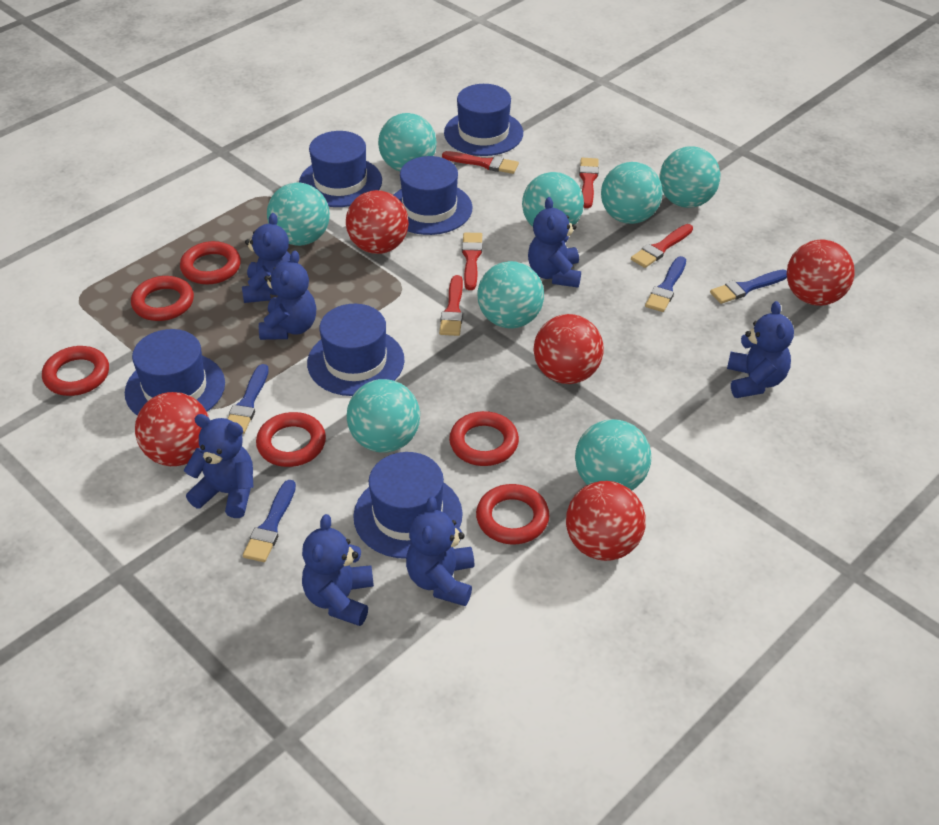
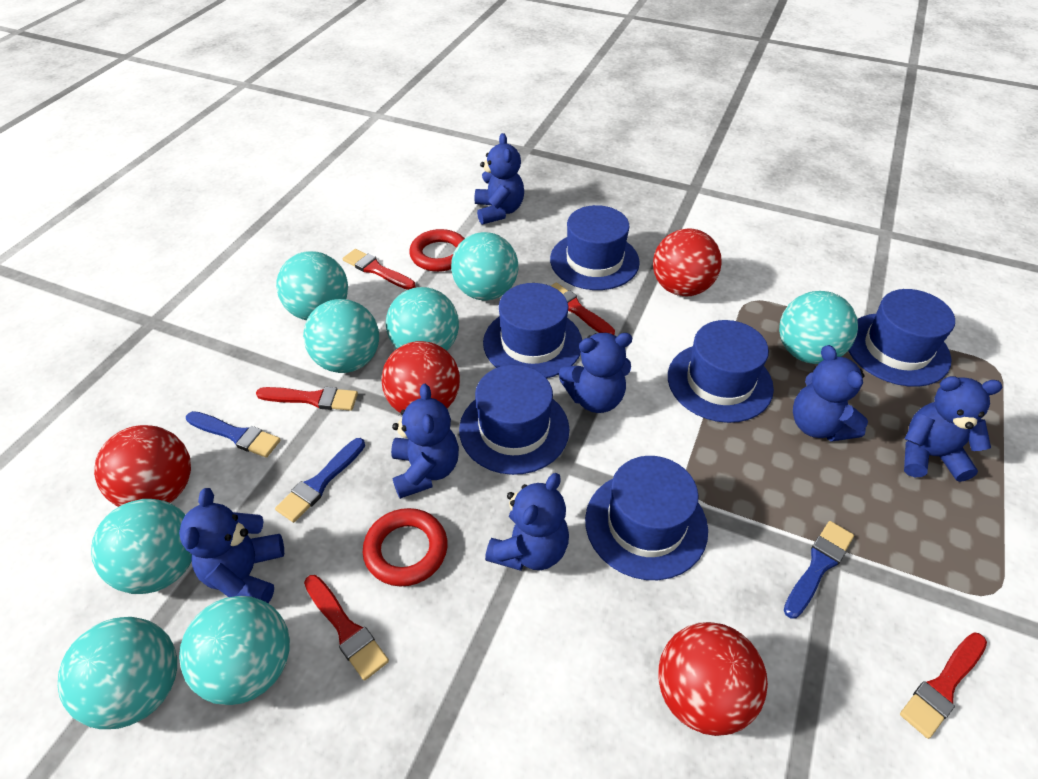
blue brush: [228,364,269,434] [243,480,296,562] [645,256,686,312] [710,269,787,304] = 4 -> [186,411,281,458] [275,438,365,522] [784,521,854,619] = 3
red ball: [135,392,209,466] [346,190,409,254] [534,314,604,384] [566,481,646,561] [787,240,855,306] = 5 -> [94,425,191,507] [381,341,460,413] [653,229,722,296] [658,622,768,736] = 4
red ring: [42,346,109,396] [131,276,194,321] [180,241,241,285] [256,412,326,467] [449,411,519,466] [476,484,549,544] = 6 -> [363,508,447,587] [409,229,465,272] = 2

